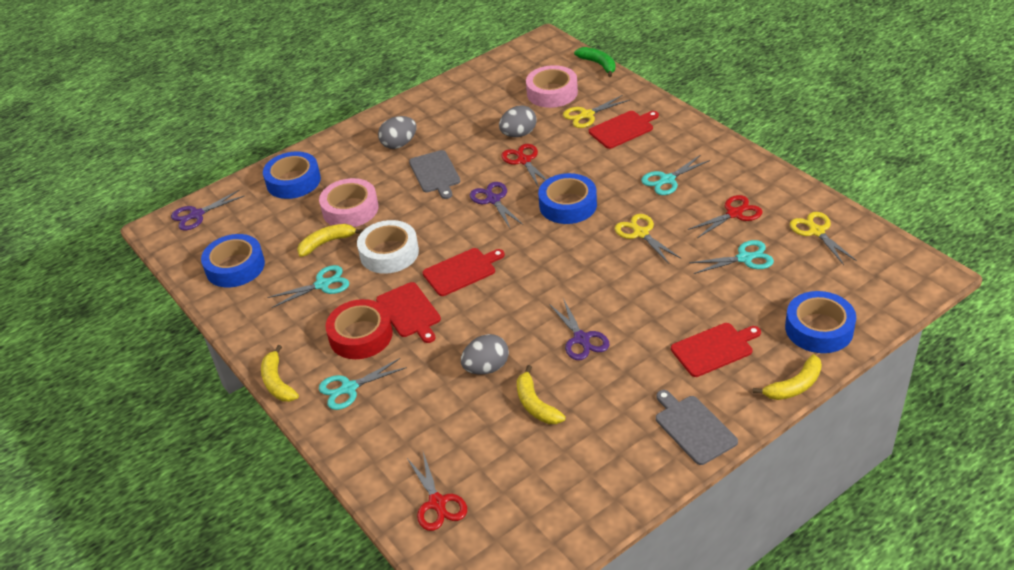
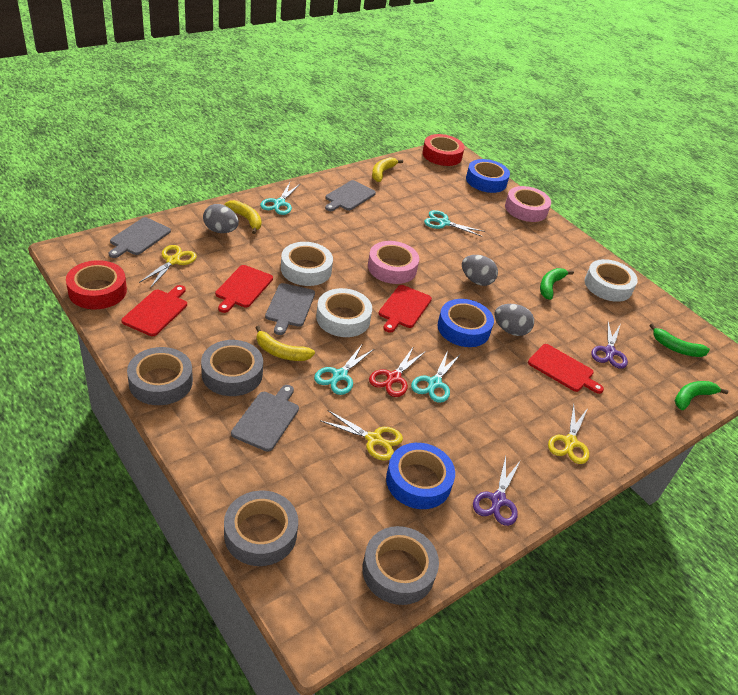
blue tape: [201,234,265,287] [263,151,321,199] [538,173,597,224] [785,291,856,353] = 4 -> [386,443,455,509] [437,299,494,347] [466,159,510,193] = 3
green banana: [574,47,616,77] = 1 -> [540,268,574,300] [649,323,710,357] [675,381,728,410] = 3
grey cutting board: [409,150,460,199] [656,390,738,465] = 2 -> [109,217,171,258] [231,385,299,452] [265,283,315,335] [325,180,376,211] = 4
grey tape: none = 0 -> [127,347,193,405] [201,340,263,396] [224,491,298,566] [362,526,439,605] = 4
purple scissors: [171,190,245,230] [470,182,523,228] [549,298,610,360] = 3 -> [473,456,521,526] [591,322,628,369] = 2
red scissors: [407,452,467,531] [501,144,547,188] [688,195,763,238] = 3 -> [369,346,426,397] = 1
red tape: [325,299,393,359] = 1 -> [66,260,127,309] [422,134,465,166] = 2
white tape: [357,220,419,274] = 1 -> [281,242,333,286] [316,288,372,337] [585,259,638,302] = 3
yellow banana: [261,345,299,402] [297,224,363,257] [517,365,566,424] [753,354,822,400] = 4 -> [225,200,261,234] [255,326,315,361] [372,157,403,182] = 3

